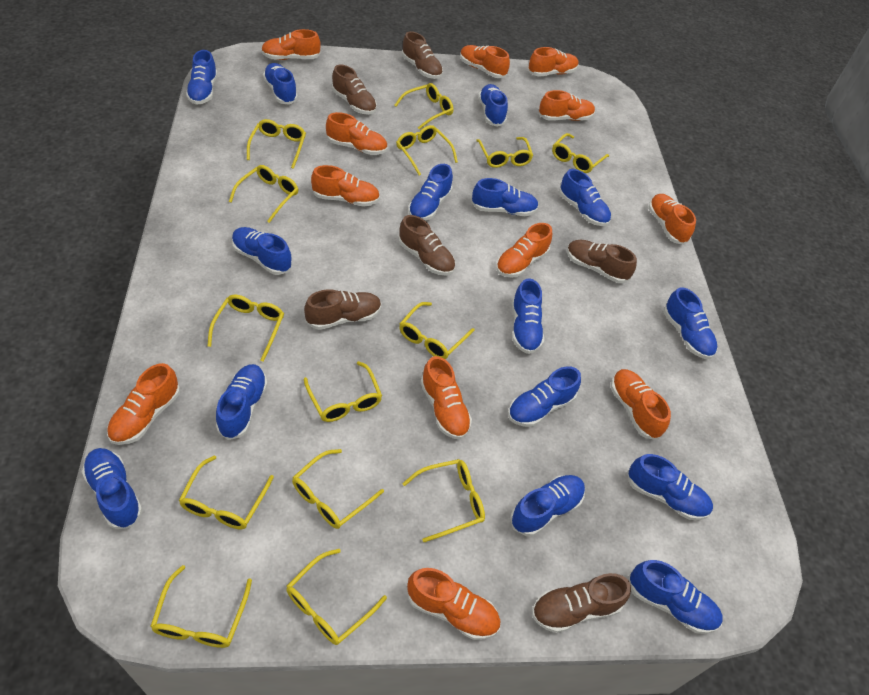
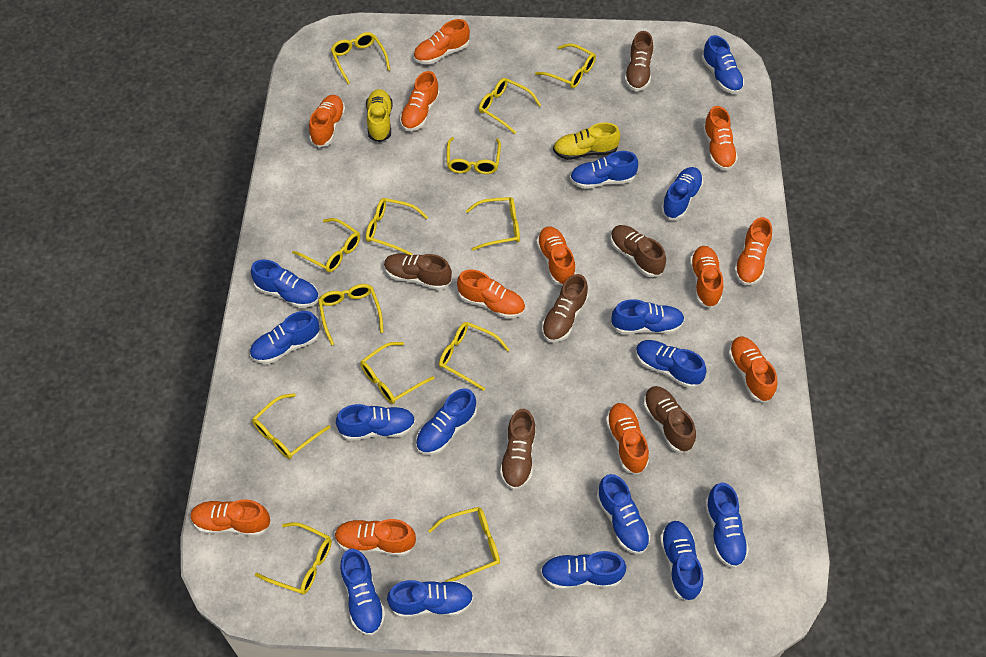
yellow glasses: [150,565,252,648] [179,455,274,529] [207,295,284,362] [229,165,298,223] [247,119,306,169] [286,549,387,645] [292,449,384,529] [303,361,382,422] [394,83,453,130] [396,125,458,176] [399,302,474,359] [402,459,485,542] [476,137,533,168] [552,133,609,173] = 14 -> [252,393,331,459] [255,522,332,595] [292,218,360,272] [318,284,384,346] [331,32,390,84] [360,342,435,404] [366,198,428,255] [428,507,500,582] [439,322,509,391] [447,137,501,174] [466,197,520,251] [479,78,541,134] [535,44,596,88] = 13
yellow shoe: none = 0 -> [366,89,392,142] [553,123,620,160] = 2

